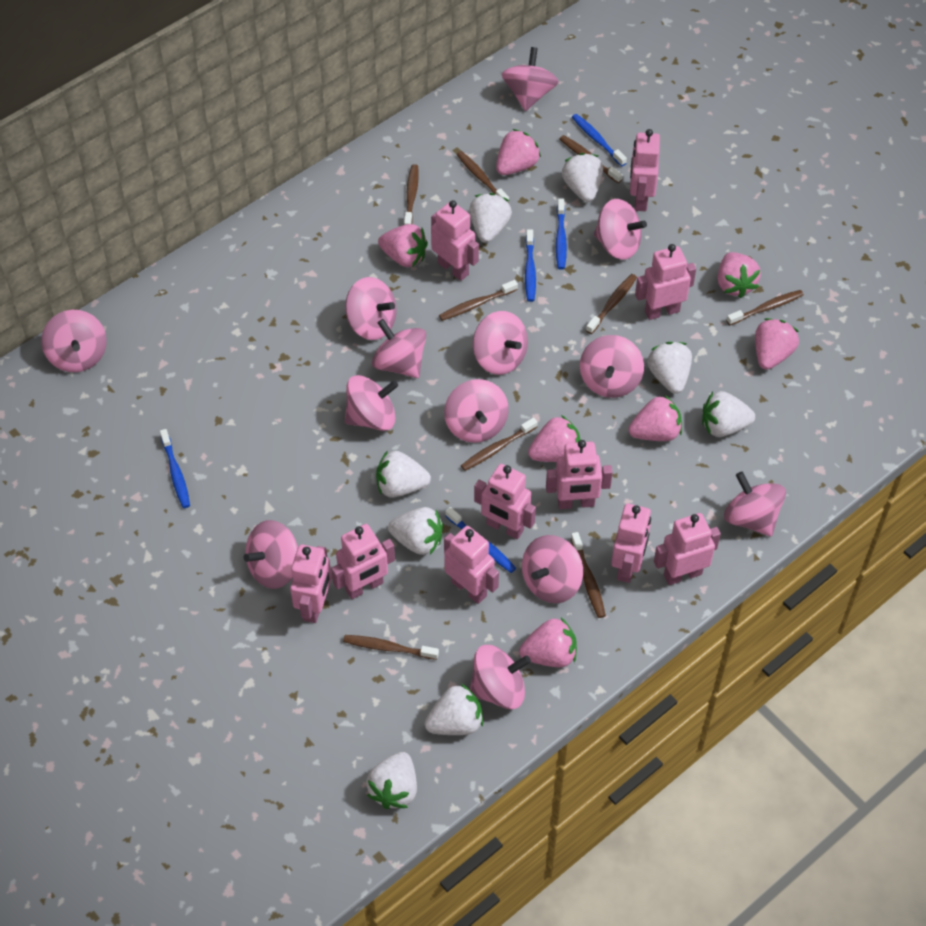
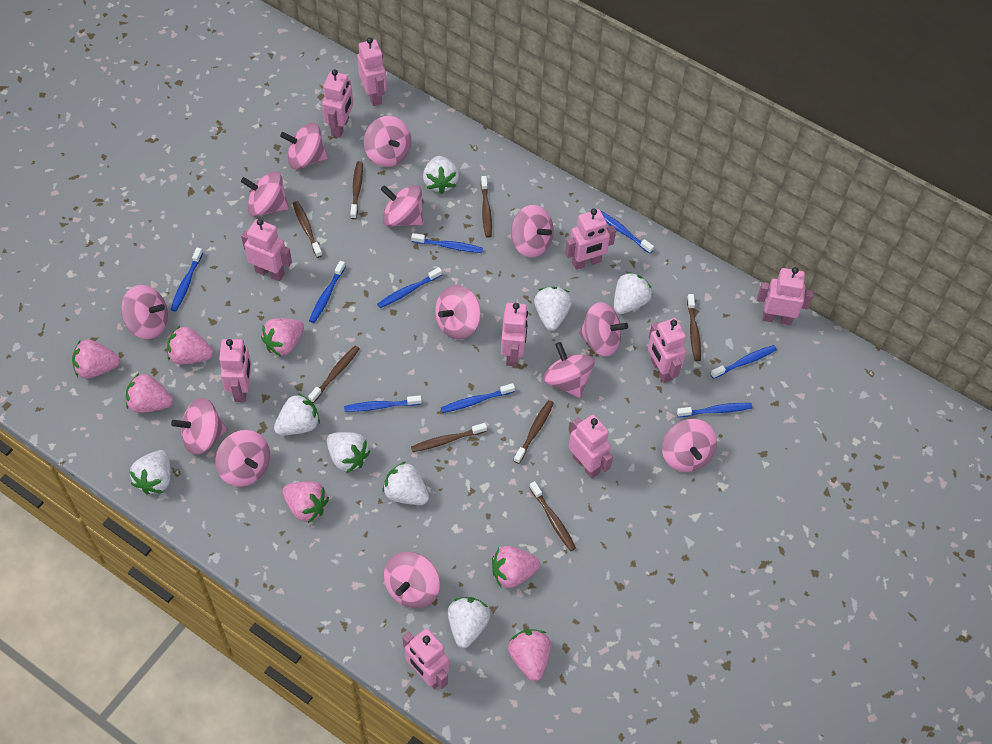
blue toothbrush: [160,429,190,508] [445,507,516,573] [525,229,536,302] [556,199,567,270] [572,114,627,166] = 5 -> [171,248,203,312] [309,261,346,323] [344,395,422,412] [377,267,442,308] [411,233,483,253] [441,383,515,413] [600,210,654,254] [677,403,752,417] [710,345,777,379] = 9
brown toothbrush: [343,635,439,660] [404,164,419,225] [439,280,518,321] [457,151,509,203] [461,417,538,471] [560,135,623,183] [571,532,606,618] [586,274,637,334] [727,290,804,325] = 9 -> [293,201,322,258] [308,345,360,403] [350,161,363,219] [411,423,487,452] [481,176,492,238] [514,400,554,464] [529,481,576,551] [687,294,701,361] = 8

